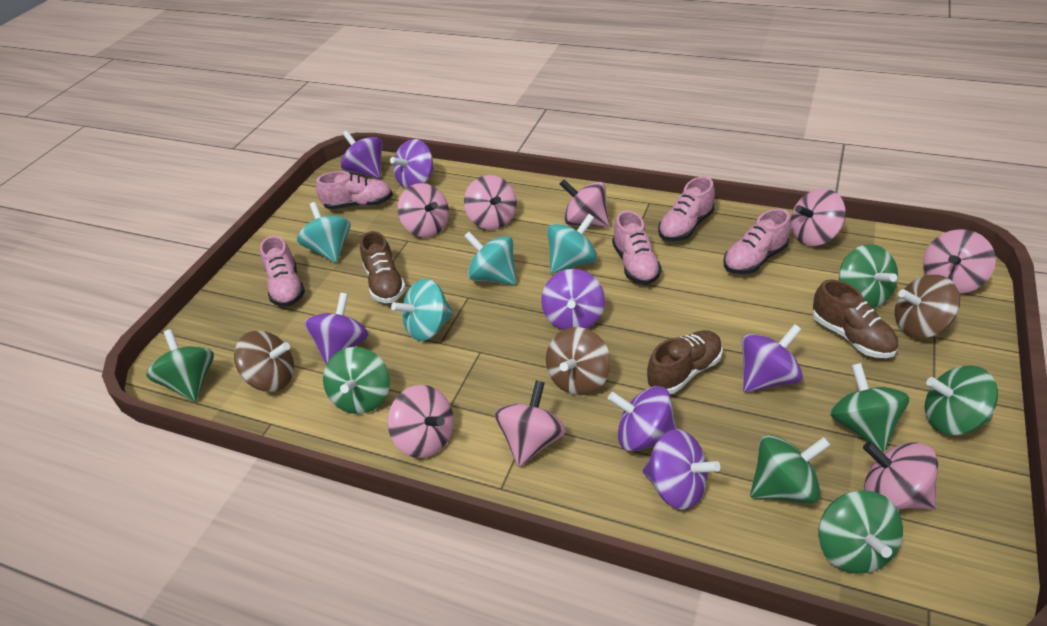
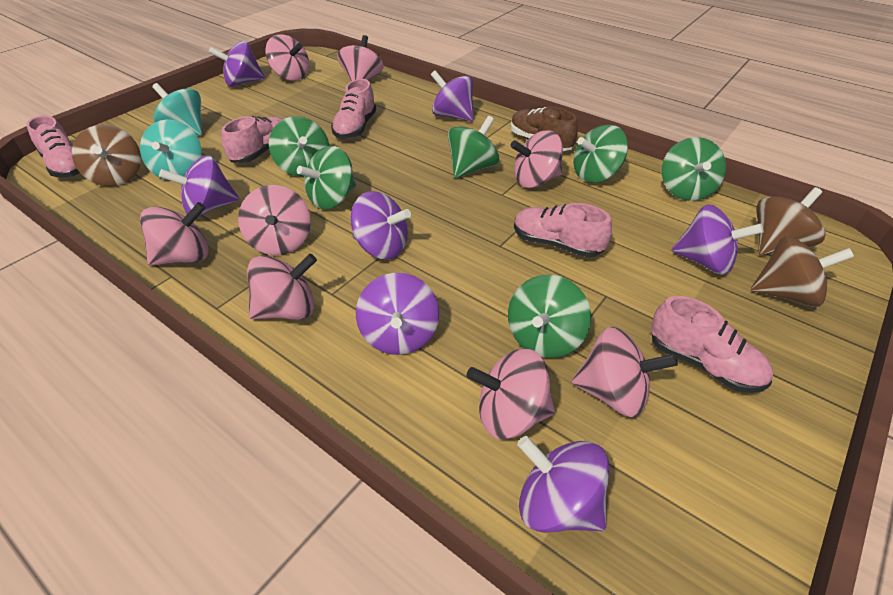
brown shoe: [360,231,406,303] [647,330,723,394] [812,279,898,358] = 3 -> [511,107,578,151] = 1
green spinning top: [146,329,214,402] [323,347,390,414] [750,435,831,504] [819,490,903,574] [830,363,909,452] [839,244,898,308] [925,366,998,435] = 7 -> [269,116,329,177] [297,146,356,210] [448,116,499,178] [508,275,591,358] [573,125,628,183] [662,137,726,201] = 6
turquoise spinning top: [297,202,351,263] [391,279,454,341] [464,232,516,285] [547,214,597,273] = 4 -> [140,119,202,180] [152,83,202,135] = 2

